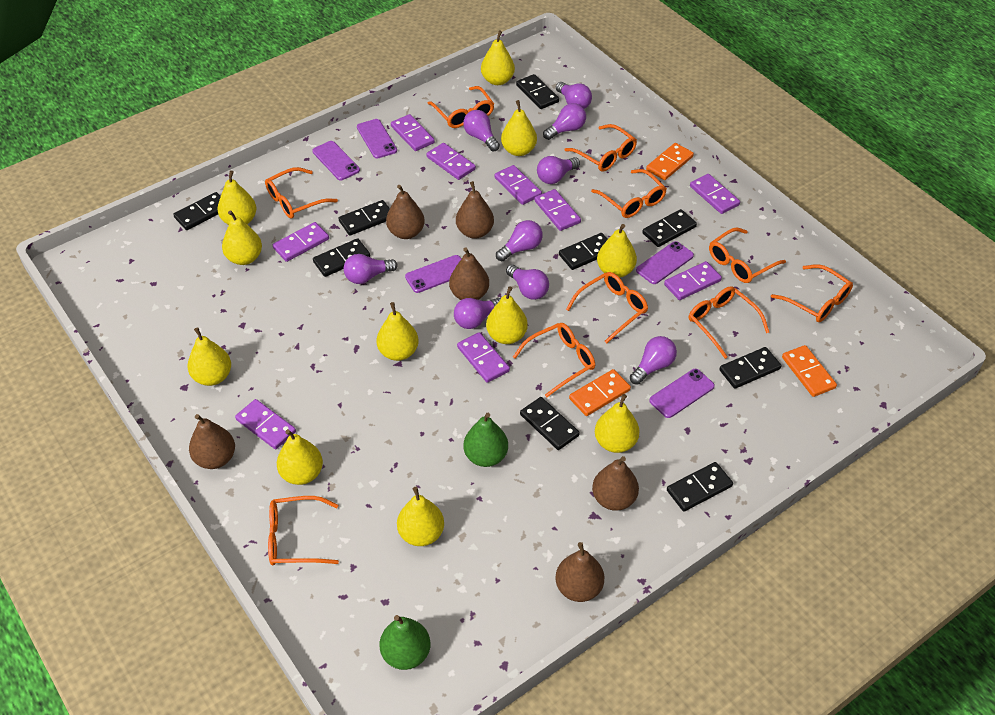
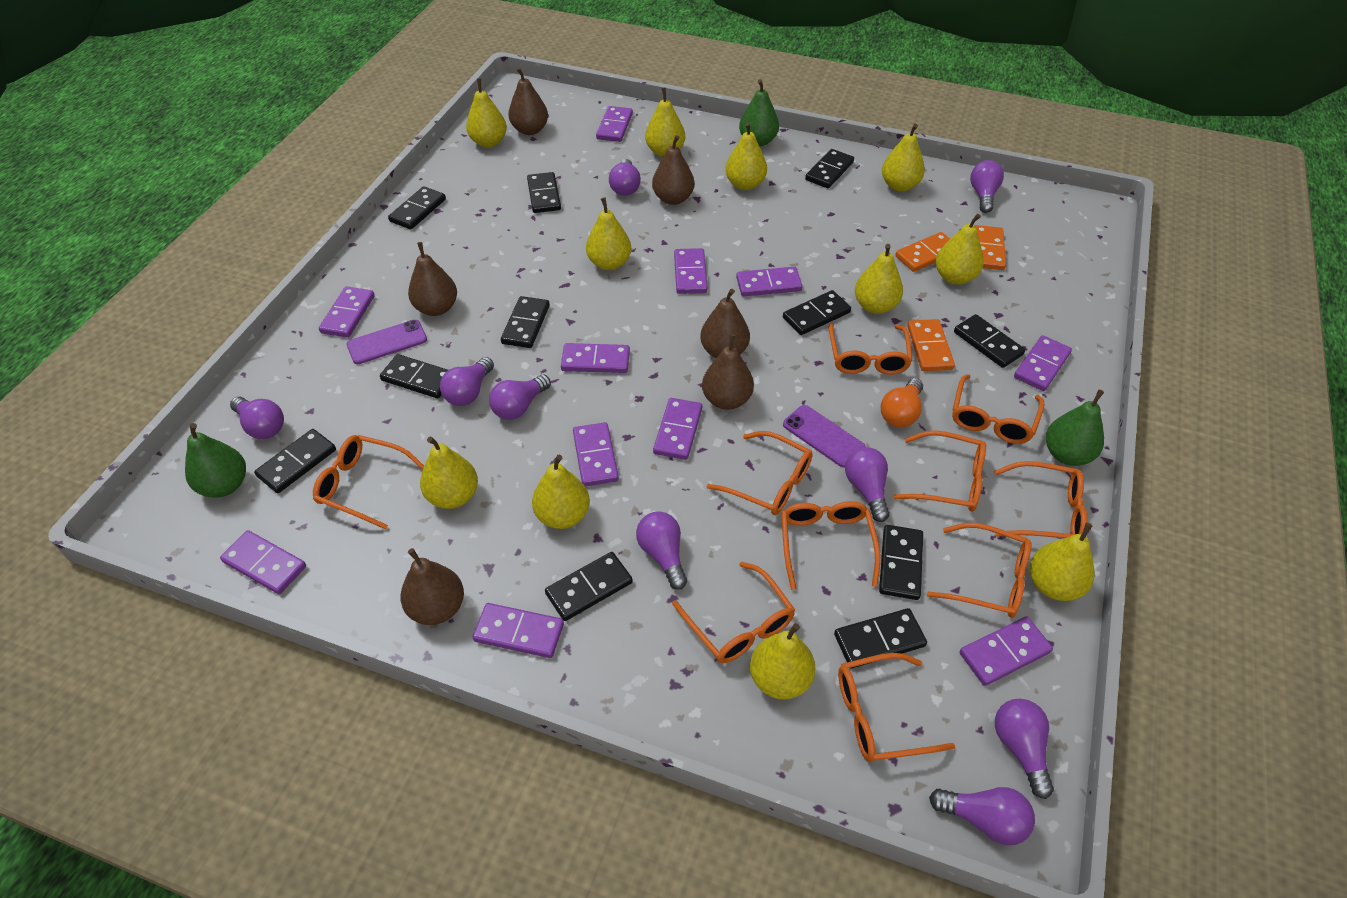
black domino: [173,192,221,230] [313,238,370,277] [339,200,390,236] [516,74,559,109] [520,397,580,450] [559,233,608,270] [642,209,697,247] [667,462,733,511] [719,347,781,389] = 9 -> [254,429,336,493] [380,354,448,398] [388,186,446,229] [501,296,550,348] [527,172,561,213] [545,552,633,621] [783,290,851,335] [805,149,854,188] [834,608,927,668] [879,525,923,600] [954,314,1025,368] = 11
green pear: [380,615,431,670] [463,413,508,467] = 2 -> [185,423,246,498] [739,79,779,147] [1046,390,1104,466] = 3
orange light bulb: none = 0 -> [881,378,923,428] = 1
purple domino: [235,399,296,449] [273,222,329,262] [391,114,435,151] [427,143,476,180] [457,332,510,383] [495,165,542,205] [535,189,581,231] [664,261,722,300] [690,174,740,214] = 9 -> [220,530,306,594] [319,286,375,338] [473,603,564,658] [561,343,630,373] [573,422,619,487] [596,106,633,142] [653,398,702,460] [674,248,708,294] [736,267,802,297] [960,616,1053,686] [1014,335,1072,391] = 11
purple phone: [312,141,360,180] [357,119,397,158] [405,255,461,293] [636,241,694,284] [649,369,715,418] = 5 -> [346,320,427,364] [783,405,866,468] = 2

